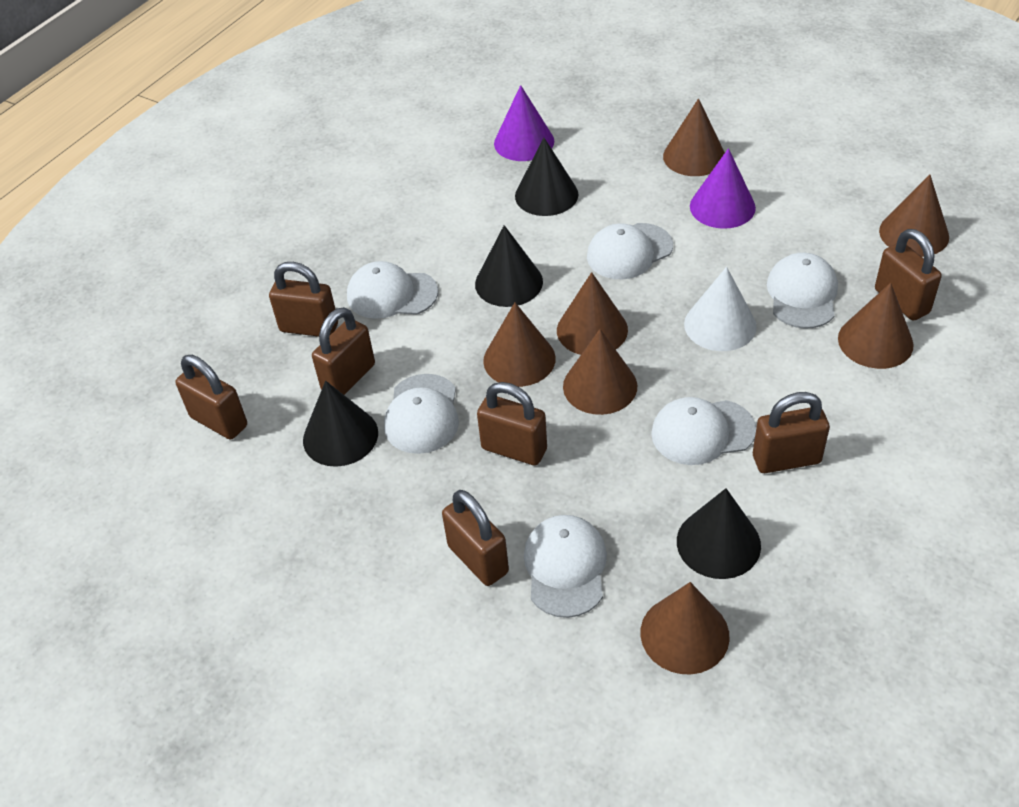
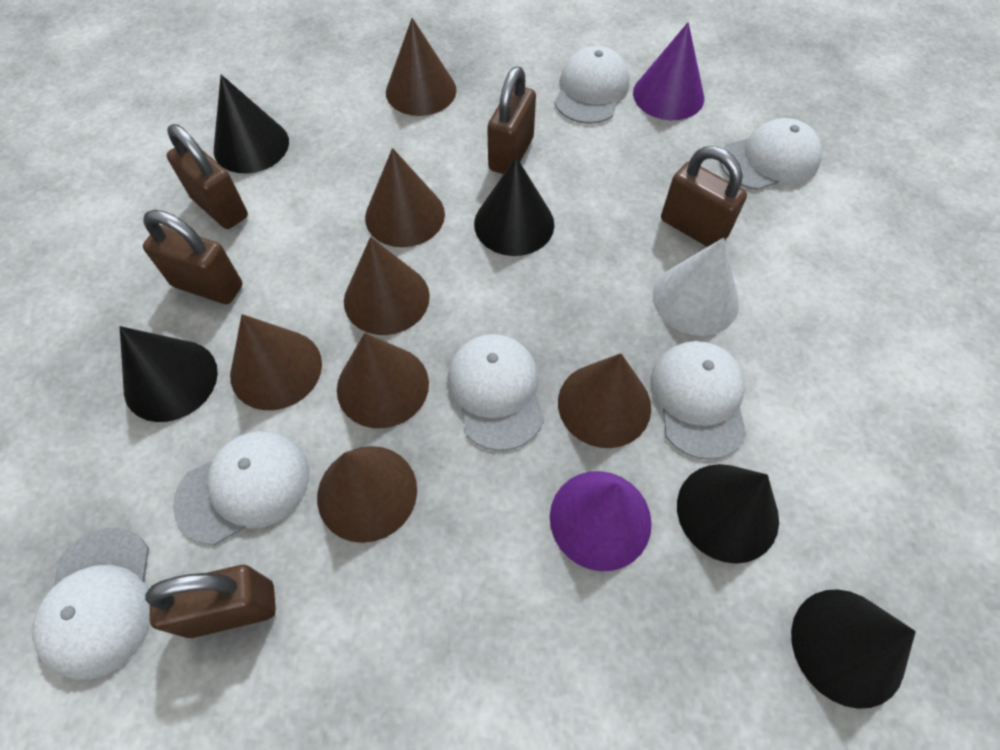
black cone: [303,381,378,467] [475,225,543,307] [515,138,578,216] [677,488,761,579] = 4 -> [120,326,218,422] [214,74,289,174] [474,157,554,256] [677,464,779,564] [791,589,916,709] = 5
brown padlock: [175,355,247,440] [269,262,338,337] [312,307,375,395] [442,490,509,586] [477,382,547,466] [753,392,830,473] [875,229,942,321] = 7 -> [143,210,242,304] [145,565,276,638] [166,124,248,229] [487,67,536,174] [661,146,747,247] = 5

